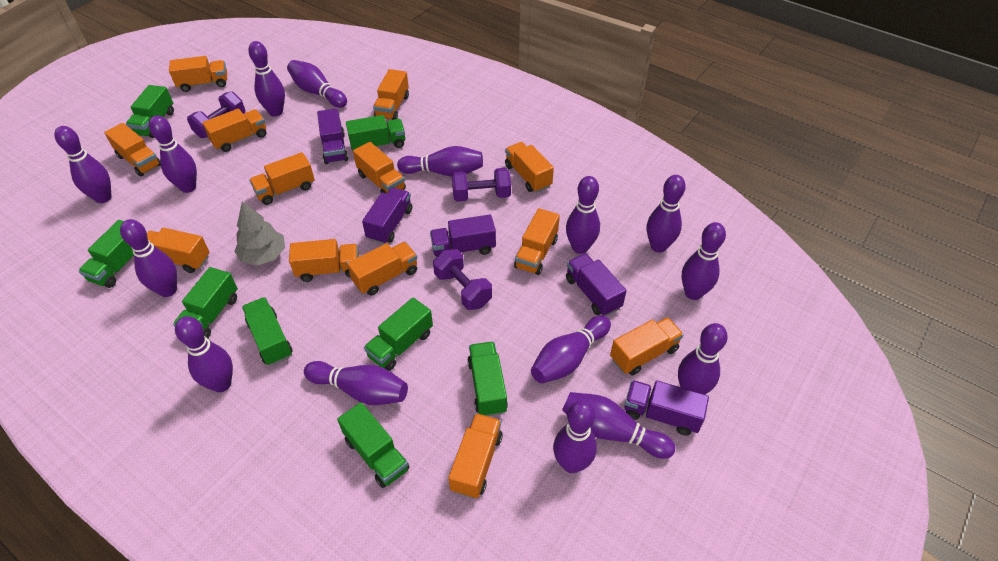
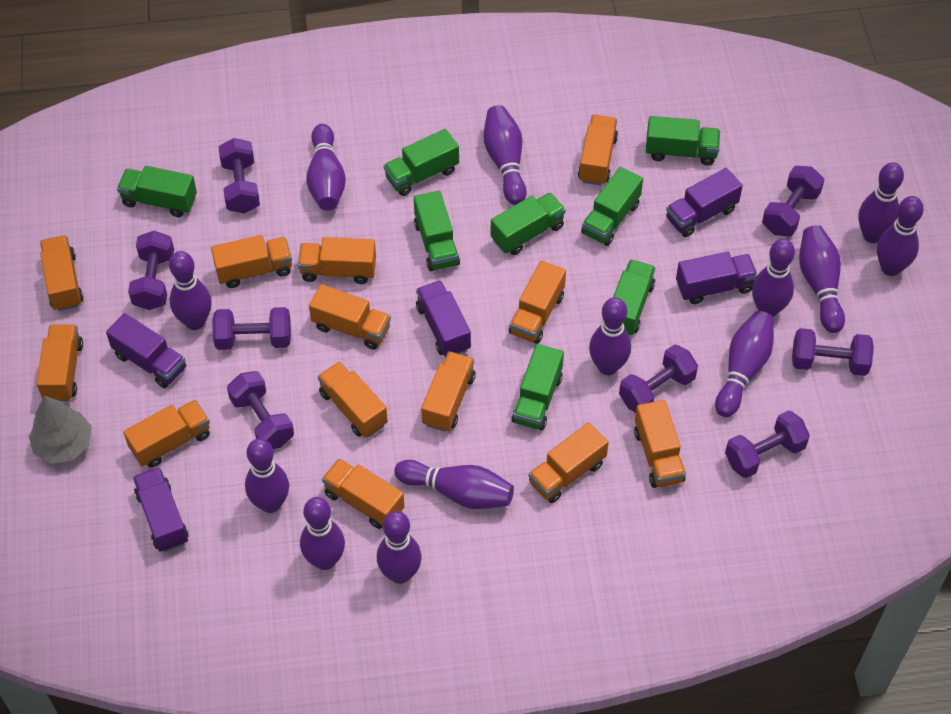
purple bowling pin: [54,126,112,203] [120,219,177,297] [149,115,197,193] [175,316,233,392] [248,41,285,116] [287,60,347,108] [304,361,408,405] [397,146,483,177] [531,315,611,384] [553,400,597,473] [562,392,675,459] [566,176,600,254] [647,175,686,253] [678,323,728,394] [682,222,726,300] = 15 -> [169,251,212,330] [245,438,289,513] [300,497,345,570] [306,124,346,211] [377,511,422,584] [394,460,514,509] [484,105,527,205] [589,297,631,375] [715,311,774,417] [752,239,795,317] [799,225,845,333] [858,162,904,243] [877,196,924,276] = 13
purple dumbbell: [187,91,245,138] [433,249,492,310] [452,168,511,202] = 3 -> [128,231,174,310] [212,307,291,350] [218,138,260,214] [227,371,294,449] [619,344,698,413] [725,411,810,478] [762,166,824,236] [792,328,874,376] = 8

